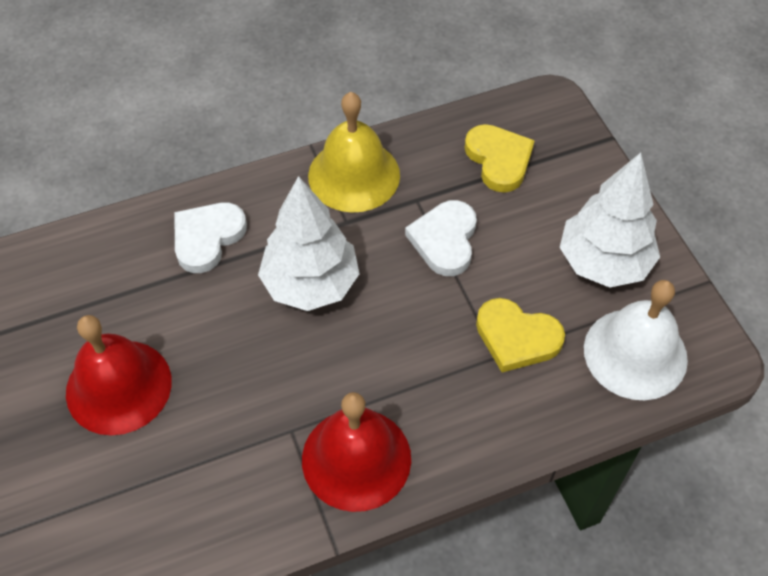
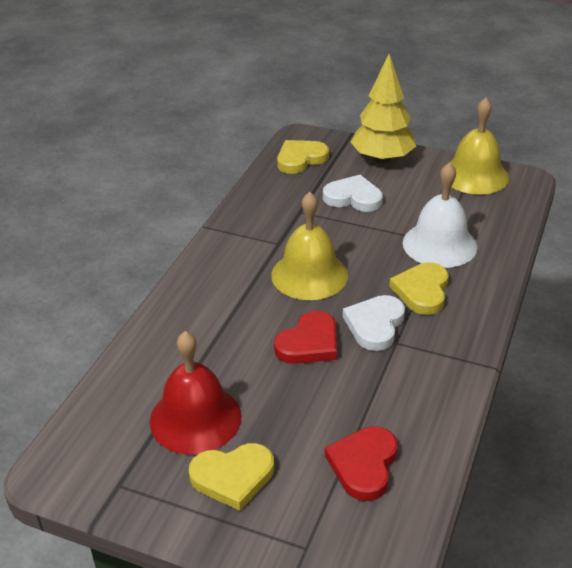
red bell: [66,315,172,435] [302,392,411,512] = 2 -> [150,331,242,455] = 1
red heart: none = 0 -> [274,311,337,364] [325,426,397,501] = 2
white tree: [258,176,359,311] [559,153,660,288] = 2 -> none = 0
yellow bell: [308,92,400,213] = 1 -> [271,192,348,300] [450,98,509,195] = 2
yellow heart: [465,124,535,192] [476,298,565,372] = 2 -> [189,443,274,511] [277,140,329,174] [389,262,449,315] = 3
yellow tree: none = 0 -> [351,54,416,163] = 1

